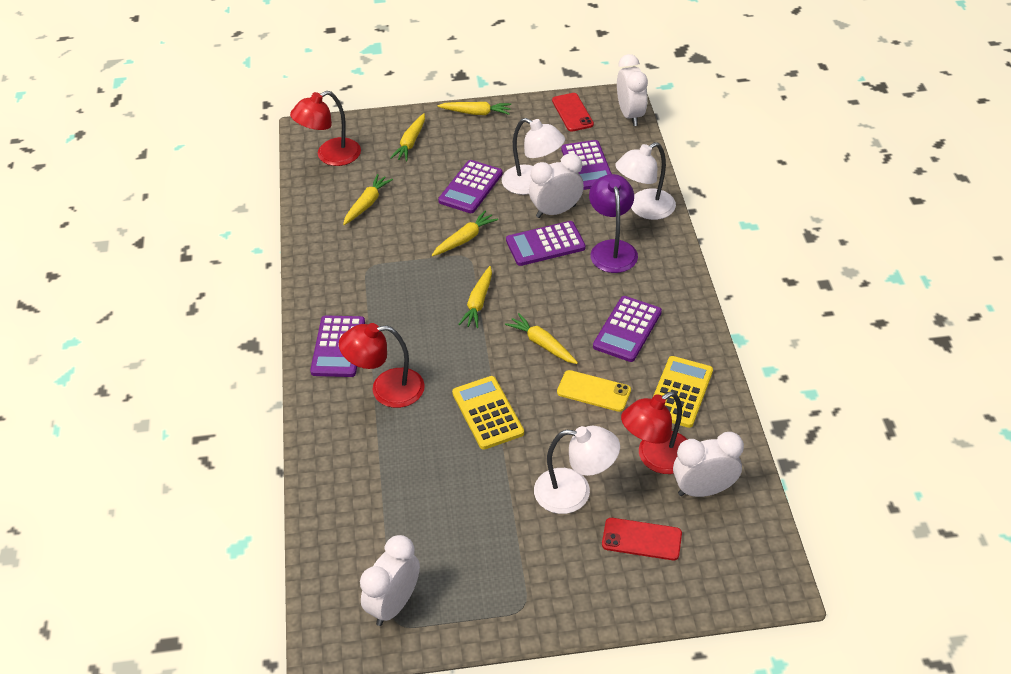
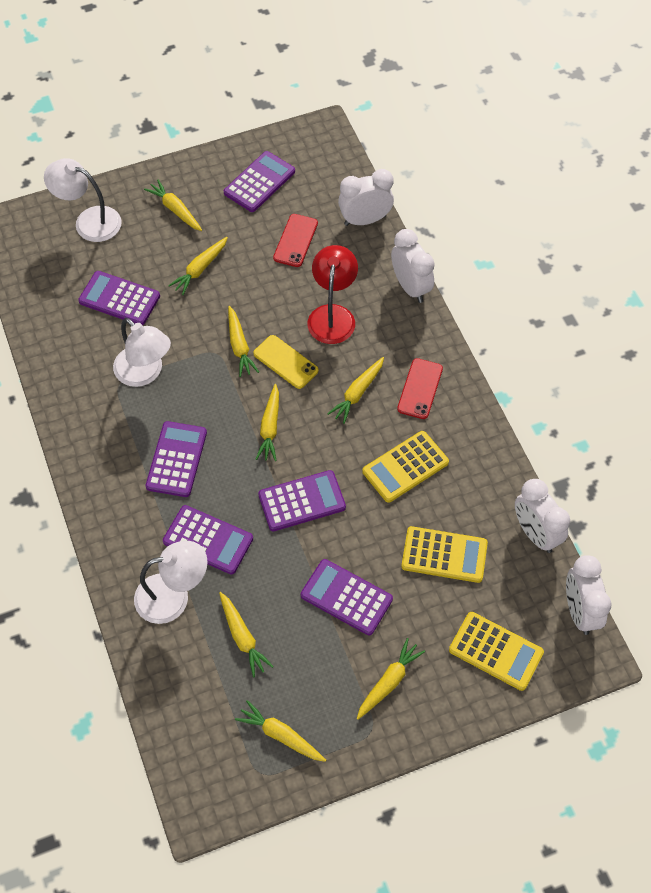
purple calculator: [310,316,365,377] [438,160,503,213] [506,221,586,266] [561,140,612,190] [593,296,662,362] = 5 -> [78,271,160,325] [146,421,207,497] [163,505,253,574] [224,151,295,212] [258,470,346,531] [301,559,393,635] = 6
purple lamp: [589,174,638,273] = 1 -> none = 0
red lamp: [290,91,361,166] [339,323,425,408] [621,391,688,474] = 3 -> [308,245,358,344] = 1
yellow calculator: [452,376,524,450] [653,356,713,428] = 2 -> [362,431,449,503] [401,526,488,583] [449,612,544,691] = 3
yellow carrot: [343,174,393,225] [390,113,425,162] [432,211,498,256] [437,102,511,115] [458,266,492,328] [505,313,578,364] = 6 -> [144,179,202,231] [168,237,228,295] [219,592,274,677] [228,306,259,377] [235,700,326,762] [256,384,279,461] [327,357,384,424] [357,638,425,719] = 8

